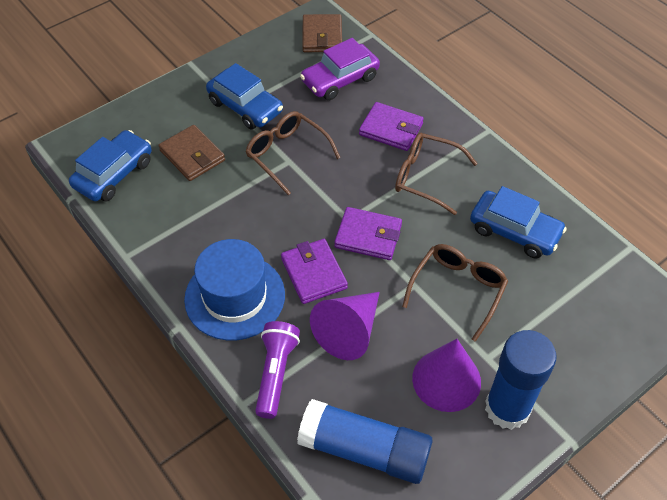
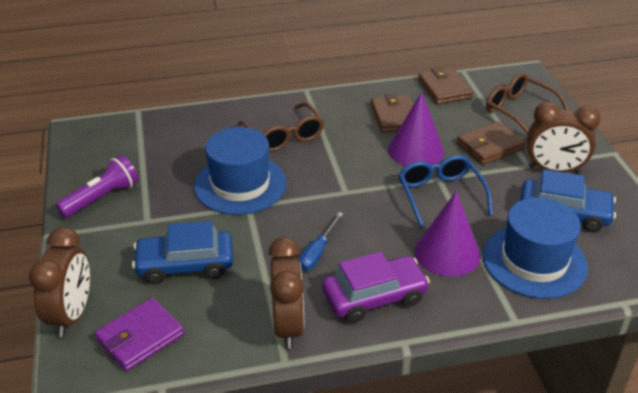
blue car: [69,130,152,202] [206,63,283,130] [470,186,567,258] = 3 -> [132,221,233,284] [520,169,616,232] = 2
blue glasses: none = 0 -> [399,155,493,229] = 1
blue glue stick: [297,399,433,484] [485,330,557,430] = 2 -> none = 0
blue hat: [184,239,285,341] = 1 -> [194,127,287,215] [482,197,588,299] = 2
blue screwdriver: none = 0 -> [299,212,343,271] = 1
brown clock: none = 0 -> [29,227,90,337] [268,237,304,349] [527,102,600,173] = 3
brown glasses: [245,111,341,195] [395,133,478,215] [402,244,508,342] = 3 -> [238,102,324,152] [486,73,569,134] = 2
brown wallet: [159,125,225,181] [302,14,342,52] = 2 -> [370,93,414,133] [418,67,473,104] [457,121,525,165] = 3
purple wallet: [281,239,348,304] [334,207,402,260] [359,102,424,151] = 3 -> [95,298,184,371] = 1

